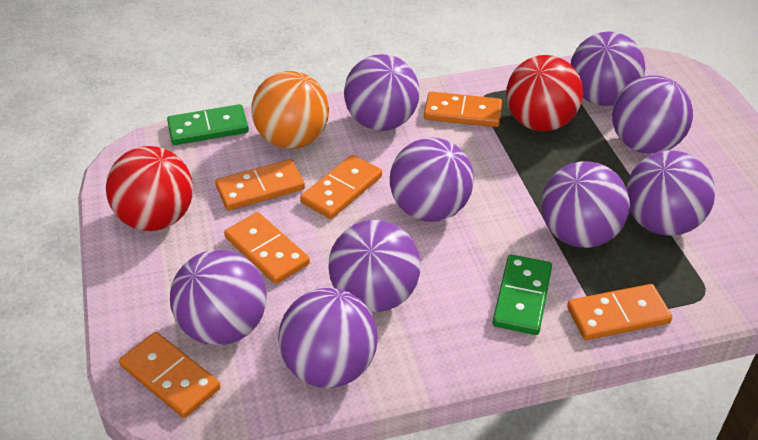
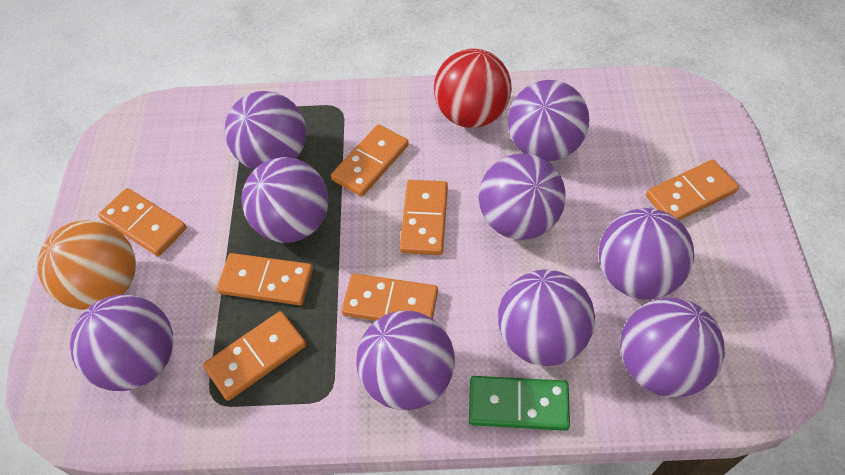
green domino: [167,104,249,145] [492,255,552,335] = 2 -> [469,376,570,431] = 1
orange domino: [119,332,221,418] [215,159,305,210] [224,212,310,284] [300,155,382,219] [424,92,502,127] [567,284,672,340] = 6 -> [98,188,187,256] [203,311,306,401] [217,253,313,305] [331,124,409,197] [341,273,438,321] [400,180,448,255] [646,159,739,220] = 7
red ball: [106,146,193,231] [506,55,583,131] = 2 -> [434,48,512,128] = 1

